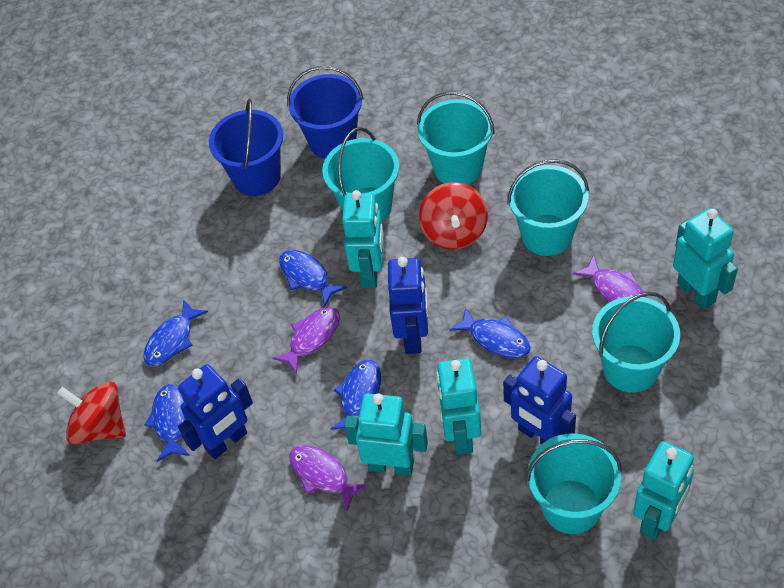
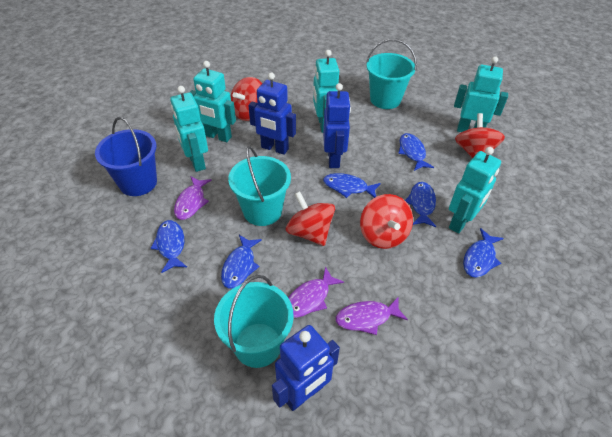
blue bucket: [209,99,283,196] [287,66,364,159] = 2 -> [95,117,157,196] = 1
blue fish: [143,299,208,366] [145,384,190,462] [279,250,347,306] [331,360,381,430] [449,308,531,358] = 5 -> [151,220,187,273] [221,235,262,289] [323,173,381,198] [398,133,434,171] [405,182,436,227] [463,228,504,278] = 6
red spinning top: [57,382,126,444] [419,182,488,249] = 2 -> [230,77,262,121] [286,191,335,246] [360,194,413,249] [455,113,505,158] = 4
turquoise bucket: [322,127,399,221] [417,92,494,185] [507,159,589,256] [526,433,622,534] [592,292,680,393] = 5 -> [214,275,294,368] [228,146,291,226] [366,39,417,109] = 3

